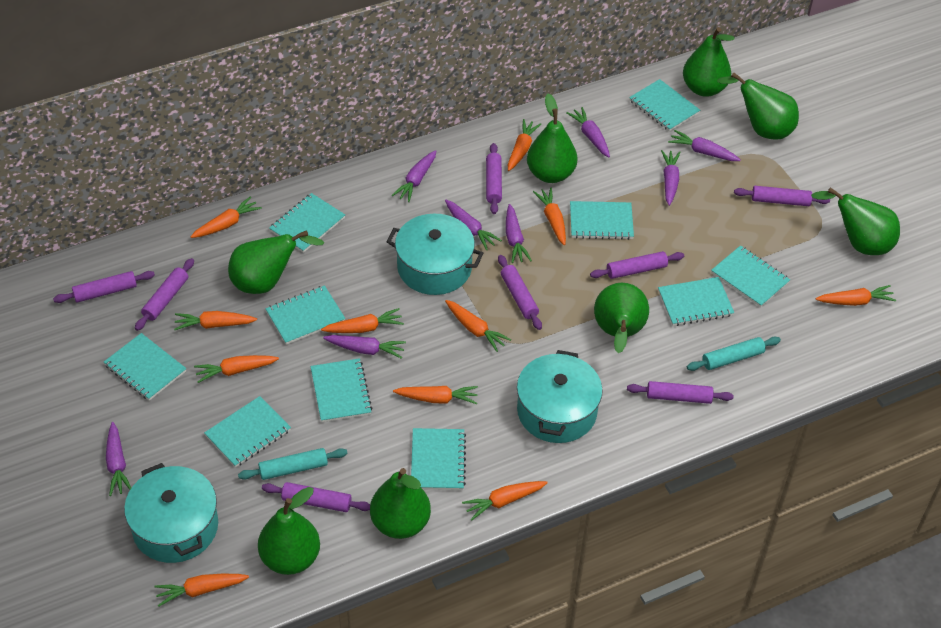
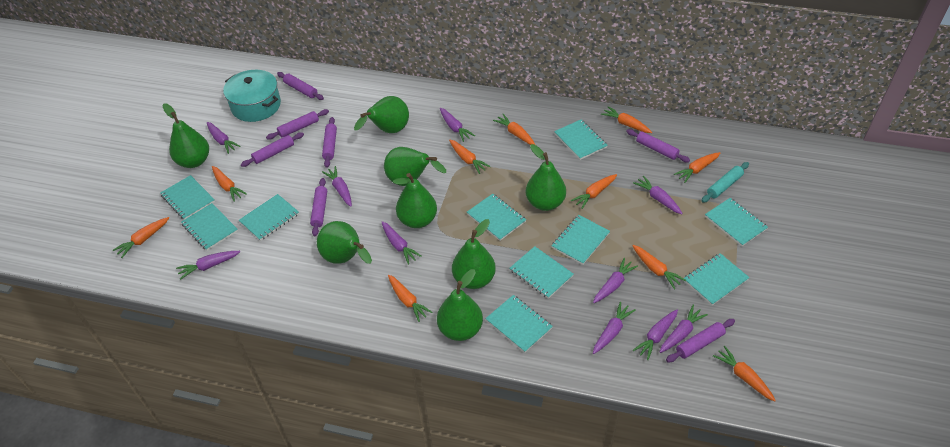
orange carrot: [154,574,249,607] [174,311,257,330] [190,196,262,238] [194,355,279,383] [321,308,404,333] [393,386,478,404] [445,300,511,352] [462,481,548,521] [508,119,541,171] [533,188,566,245] [816,285,896,306] = 11 -> [113,217,169,258] [212,166,247,202] [388,275,433,322] [449,140,491,174] [493,114,535,145] [571,174,617,209] [601,106,652,133] [632,245,686,290] [674,152,720,183] [713,346,776,402] = 10
purple carrot: [106,422,131,496] [323,335,406,359] [392,150,436,202] [445,200,502,250] [506,204,532,263] [566,107,610,157] [661,150,681,206] [668,130,741,161] = 8 -> [176,251,240,280] [207,122,241,154] [322,166,352,206] [382,221,422,265] [440,108,475,142] [593,258,638,303] [593,302,635,354] [633,176,683,214] [633,310,678,360] [660,305,708,353] = 10
purple rolling pin: [53,271,155,303] [135,258,194,331] [262,482,370,512] [486,143,502,214] [498,255,542,330] [590,251,684,279] [627,381,734,404] [734,186,830,206] = 8 -> [241,132,304,167] [266,109,329,140] [277,72,324,100] [310,178,327,236] [322,117,337,168] [626,129,690,162] [666,319,735,362] = 7
turquoise pot: [124,463,218,563] [387,214,483,295] [517,350,603,443] = 3 -> [223,70,281,122] = 1
turquoise rolling pin: [238,448,348,480] [687,336,781,371] = 2 -> [702,162,749,203] = 1

